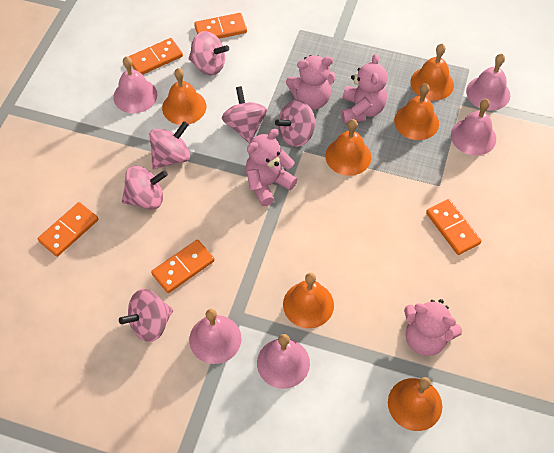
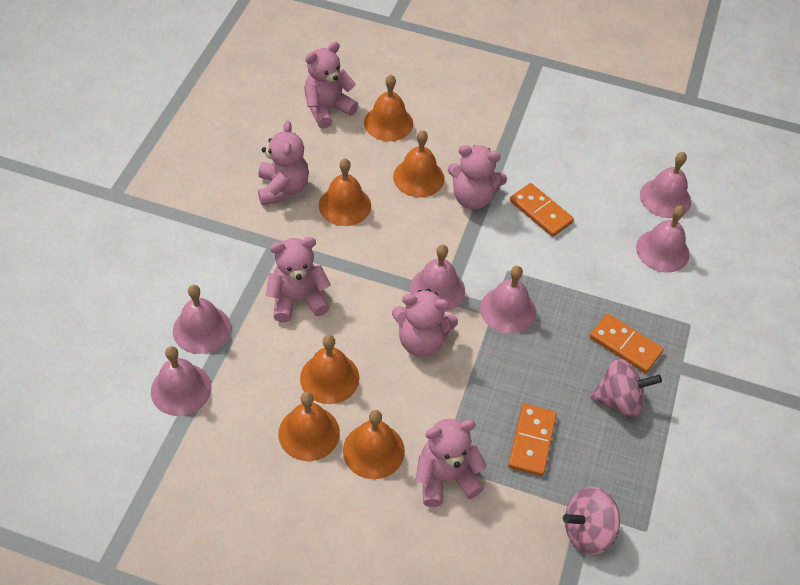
orange domino: [38,202,99,257] [128,38,183,75] [151,240,215,293] [194,13,247,39] [426,199,482,255] = 5 -> [508,404,557,476] [510,183,574,237] [590,314,663,373] = 3
pink bell: [113,56,157,113] [189,309,241,364] [257,334,310,389] [451,99,496,156] [466,54,510,111] = 5 -> [151,346,212,416] [173,285,231,354] [410,245,465,312] [480,266,536,334] [636,206,689,273] [640,152,691,218] = 6
pink spinning top: [119,289,173,342] [122,166,168,209] [149,121,190,169] [189,31,229,75] [222,86,267,143] [275,100,316,147] = 6 -> [563,487,620,555] [590,358,662,418] = 2
pink teddy bear: [245,129,298,206] [286,55,336,110] [342,54,388,124] [404,299,462,356] = 4 -> [258,121,309,205] [266,237,331,322] [304,42,358,129] [392,289,458,357] [416,419,487,507] [448,145,507,209] = 6

